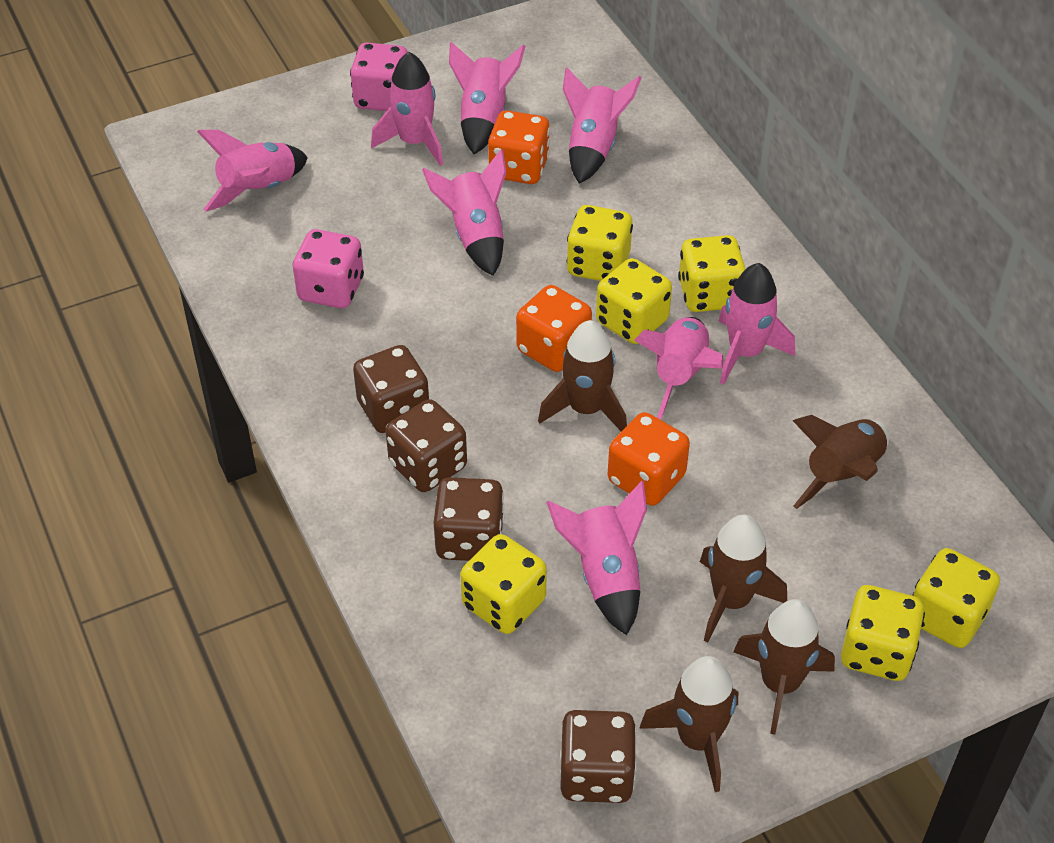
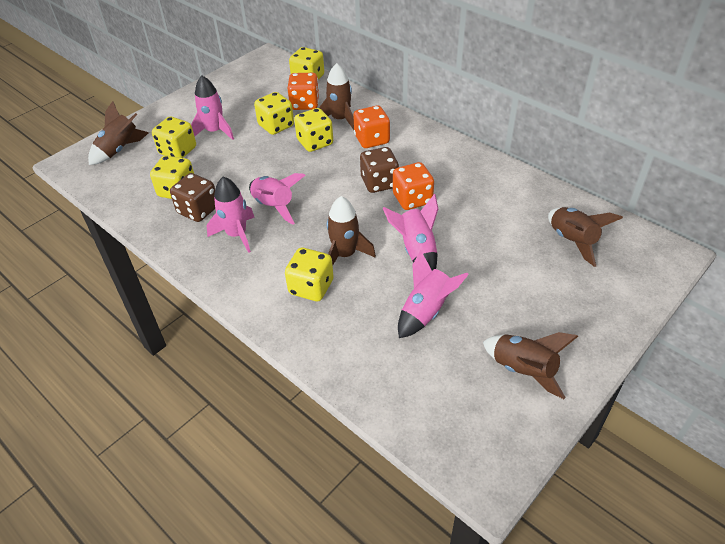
brown dice: [353,345,429,433] [386,399,467,492] [434,477,504,561] [560,710,637,803] = 4 -> [170,173,215,222] [360,147,399,193] = 2
pink dice: [293,229,364,308] [350,43,408,111] = 2 -> none = 0
pink rocket: [197,130,308,212] [371,52,443,166] [422,149,507,276] [449,42,526,154] [546,481,647,635] [563,67,642,184] [634,317,723,419] [719,263,795,385] = 8 -> [191,75,234,140] [207,177,255,253] [249,173,306,225] [383,194,438,271] [398,250,469,338] = 5

